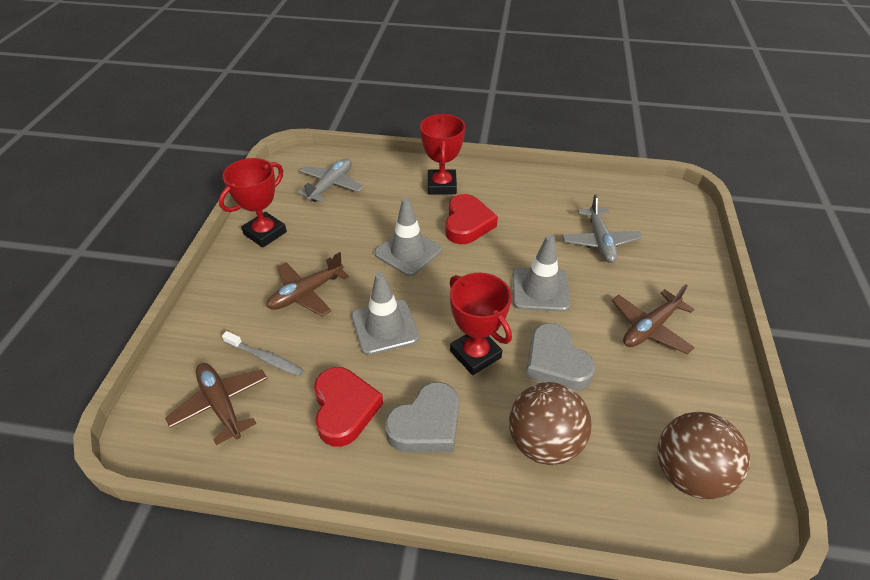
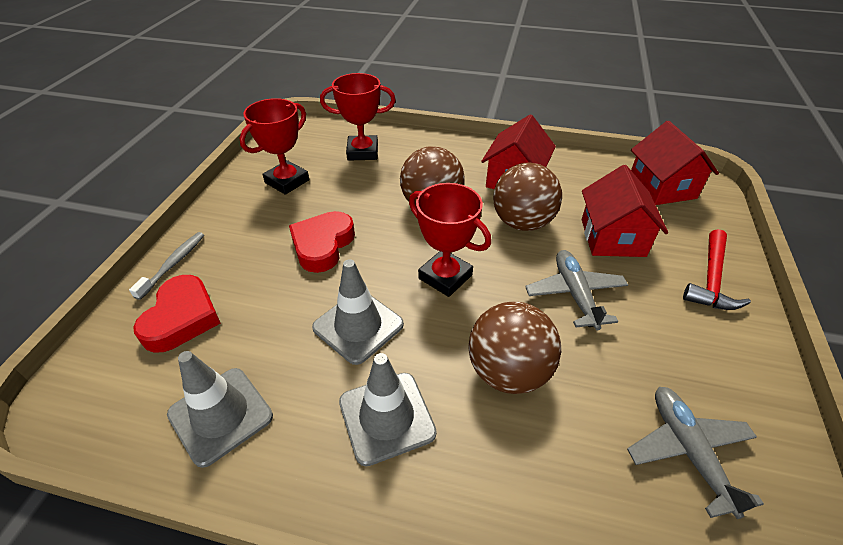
brown ball: [509,382,591,465] [657,412,750,499] = 2 -> [400,146,465,205] [468,302,561,394] [493,163,562,231] = 3
brown plane: [165,363,268,445] [266,252,349,316] [612,284,695,354] = 3 -> none = 0
grey heart: [385,382,459,452] [526,323,595,391] = 2 -> none = 0
red hammer: none = 0 -> [683,229,751,310] = 1
red house: none = 0 -> [481,115,556,189] [582,165,668,257] [631,121,719,205] = 3

